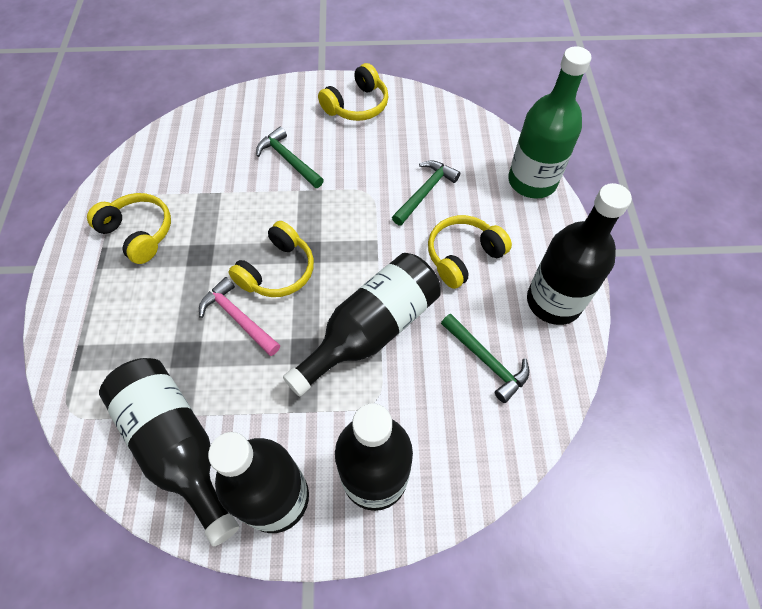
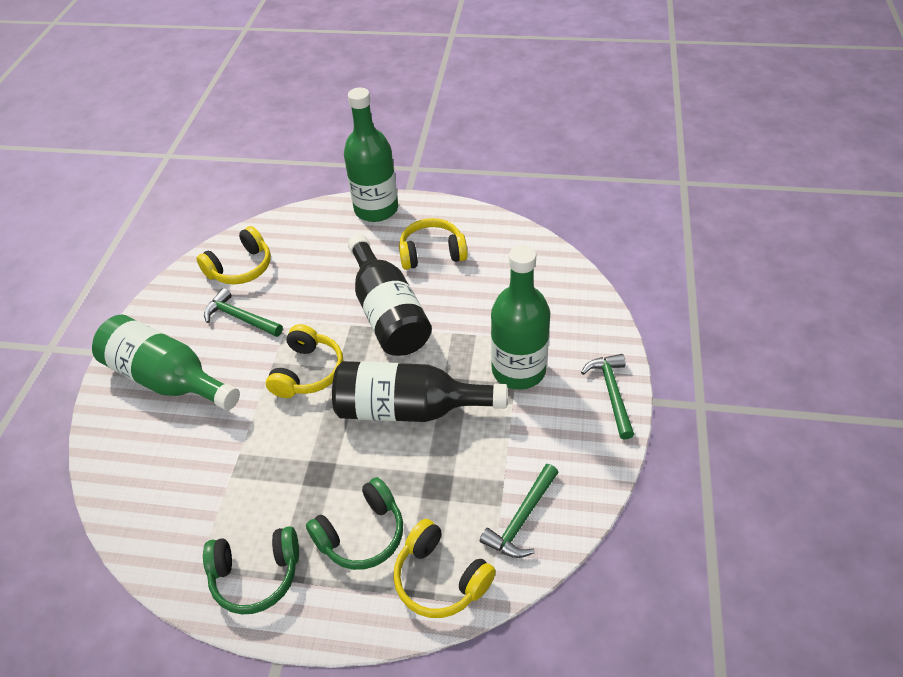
black bottle: [99,358,239,546] [208,432,309,533] [283,253,441,396] [335,403,413,511] [527,183,632,325] = 5 -> [332,361,507,422] [348,234,432,356] = 2
green bottle: [508,46,592,199] = 1 -> [92,315,240,410] [344,87,398,222] [491,245,550,390] = 3
green headphones: none = 0 -> [203,526,299,615] [306,477,403,570] = 2
pink hammer: [199,277,280,356] = 1 -> none = 0

